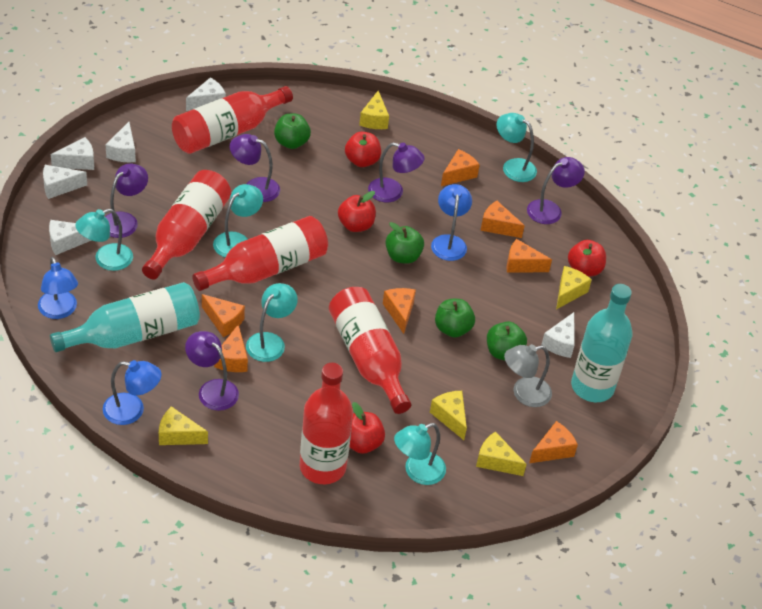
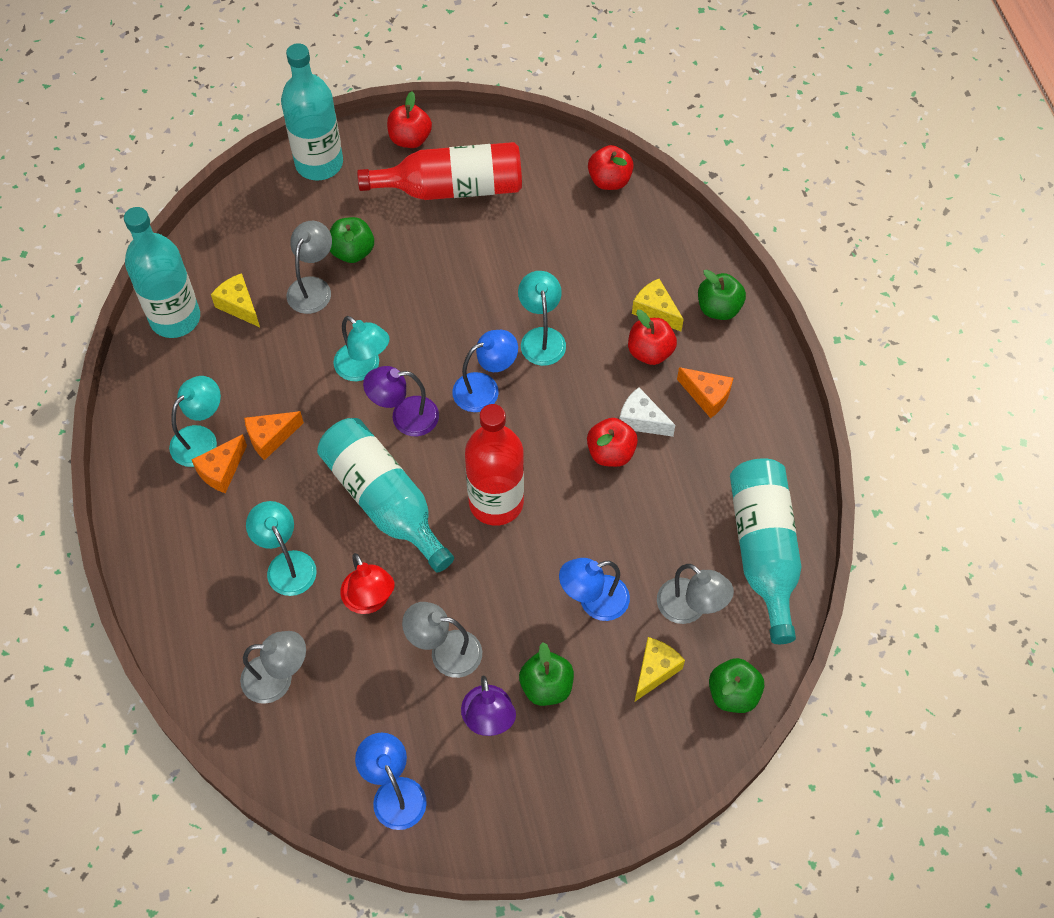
grey lamp: [504,344,552,407] = 1 -> [240,631,306,704] [287,221,332,314] [402,602,482,678] [657,564,734,624] = 4
orange cheese: [202,294,245,337] [214,324,248,372] [383,288,416,334] [441,149,480,186] [480,201,525,238] [507,239,552,272] [529,421,578,463] = 7 -> [192,434,247,493] [244,411,304,460] [677,367,733,418] = 3
purple lamp: [105,164,148,238] [185,331,239,411] [230,134,280,202] [368,143,425,202] [527,157,585,224] = 5 -> [363,366,439,436] [461,676,516,736] = 2
red bottle: [142,170,231,280] [172,86,293,154] [192,216,328,291] [300,363,353,484] [329,287,411,414] = 5 -> [357,142,522,200] [465,404,524,526] = 2
red lamp: none = 0 -> [340,553,395,614] = 1
turquoise bottle: [50,282,200,352] [571,284,633,402] = 2 -> [124,207,200,338] [281,43,343,181] [317,418,454,573] [730,458,802,644] = 4
turquoise lamp: [75,209,133,271] [213,184,263,257] [246,283,298,362] [394,423,446,485] [496,113,537,182] = 5 -> [169,376,221,467] [246,501,317,596] [333,316,390,381] [518,271,566,366] = 4
white cheese: [43,165,87,199] [49,220,92,255] [51,137,94,170] [106,122,136,162] [186,77,226,111] [541,312,575,358] = 6 -> [620,387,675,437] = 1
yellow cheese: [159,406,208,445] [359,90,389,129] [430,391,467,440] [476,431,527,476] [556,266,592,309] = 5 -> [211,273,260,327] [632,279,684,331] [635,637,685,701] = 3

